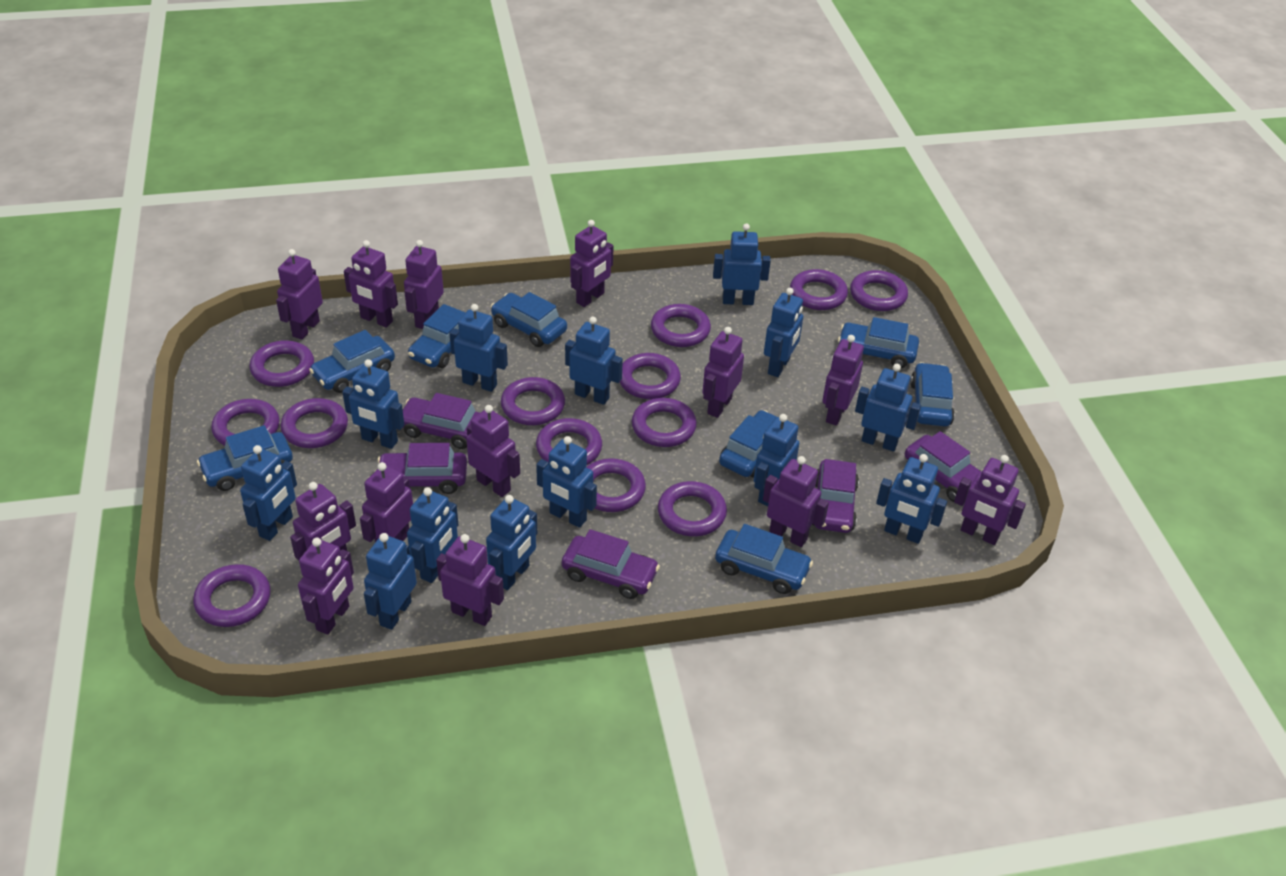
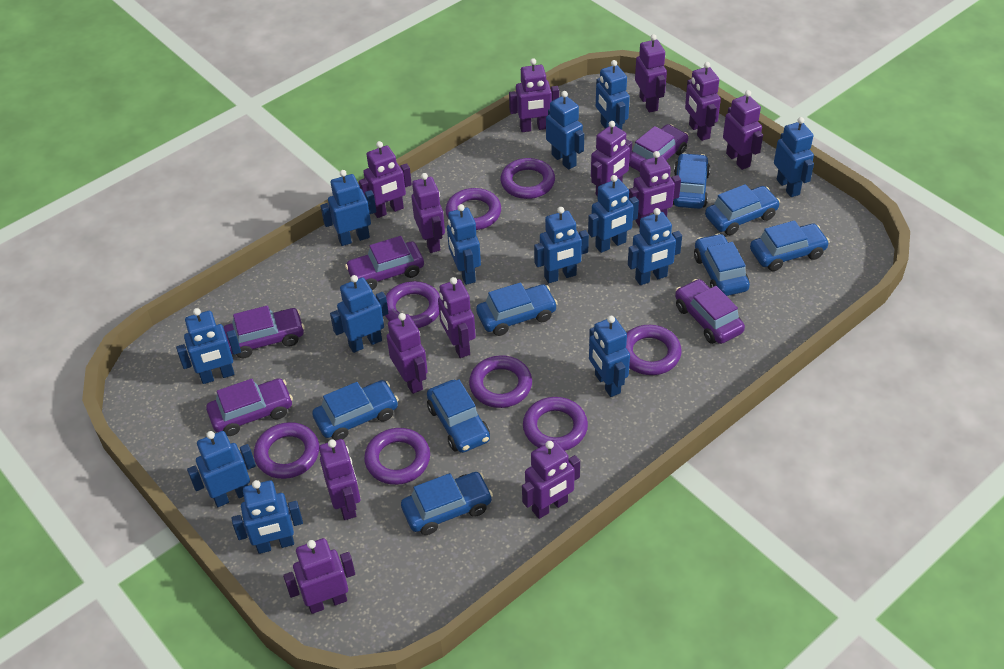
purple ring: [193,564,271,627] [211,399,280,446] [249,340,314,387] [280,398,348,448] [501,377,565,425] [536,418,602,465] [586,458,646,512] [620,353,681,399] [632,398,697,447] [651,304,711,347] [658,481,727,536] [790,269,848,310] [850,270,908,311] = 13 -> [254,422,319,479] [364,428,430,485] [385,281,440,328] [446,188,501,230] [469,355,532,408] [500,158,555,199] [523,397,588,451] [626,325,682,375] = 8

